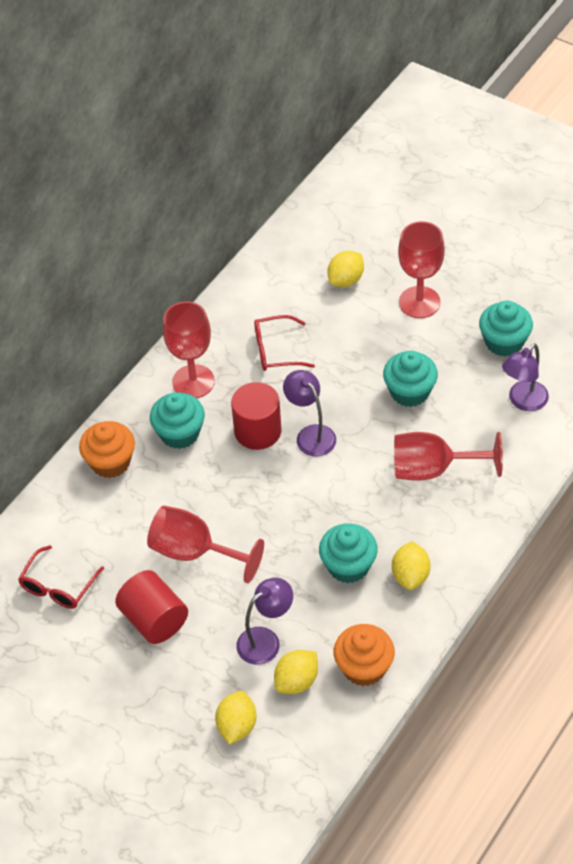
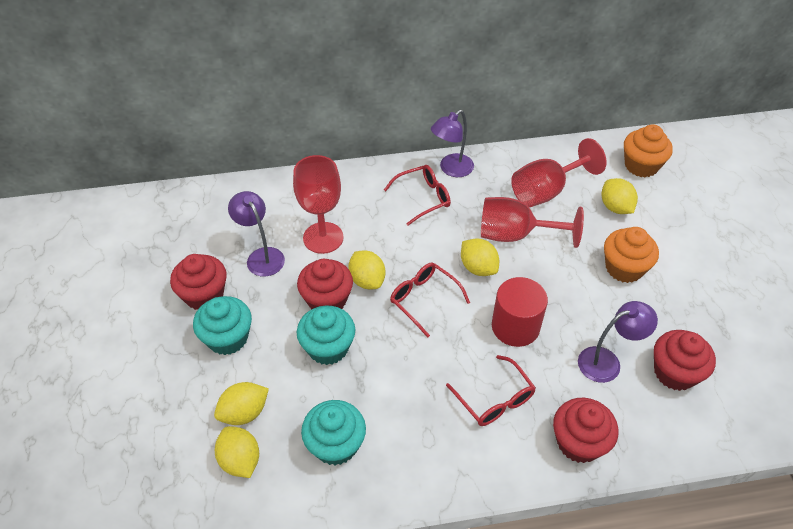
red cupcake: none = 0 -> [170,254,227,310] [297,259,353,309] [553,398,618,463] [654,330,716,391] = 4
red cylinder: [115,570,188,644] [231,382,282,450] = 2 -> [492,277,548,347] = 1
red glasses: [18,545,104,609] [254,315,315,371] = 2 -> [384,165,451,226] [390,263,470,338] [446,355,536,426] = 3
red goblet: [147,506,264,584] [163,301,215,398] [394,432,503,481] [398,221,445,318] = 4 -> [293,155,344,254] [481,197,584,248] [511,138,607,207] = 3
turquoise cupcake: [150,393,205,449] [319,523,378,583] [383,351,438,407] [479,301,533,357] = 4 -> [193,296,252,355] [297,306,355,365] [301,400,366,465] = 3
yellow lemon: [215,691,257,744] [274,650,318,694] [327,251,364,287] [392,541,431,590] = 4 -> [214,382,269,425] [215,426,259,478] [348,250,386,290] [461,239,499,276] [601,178,638,214] = 5

